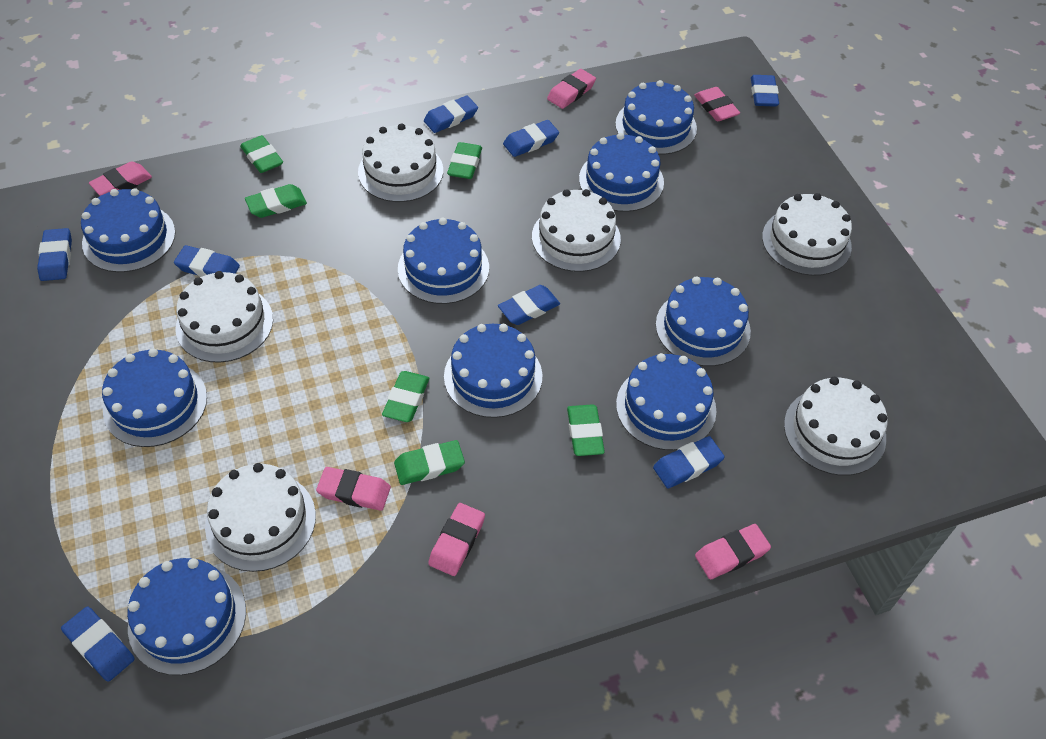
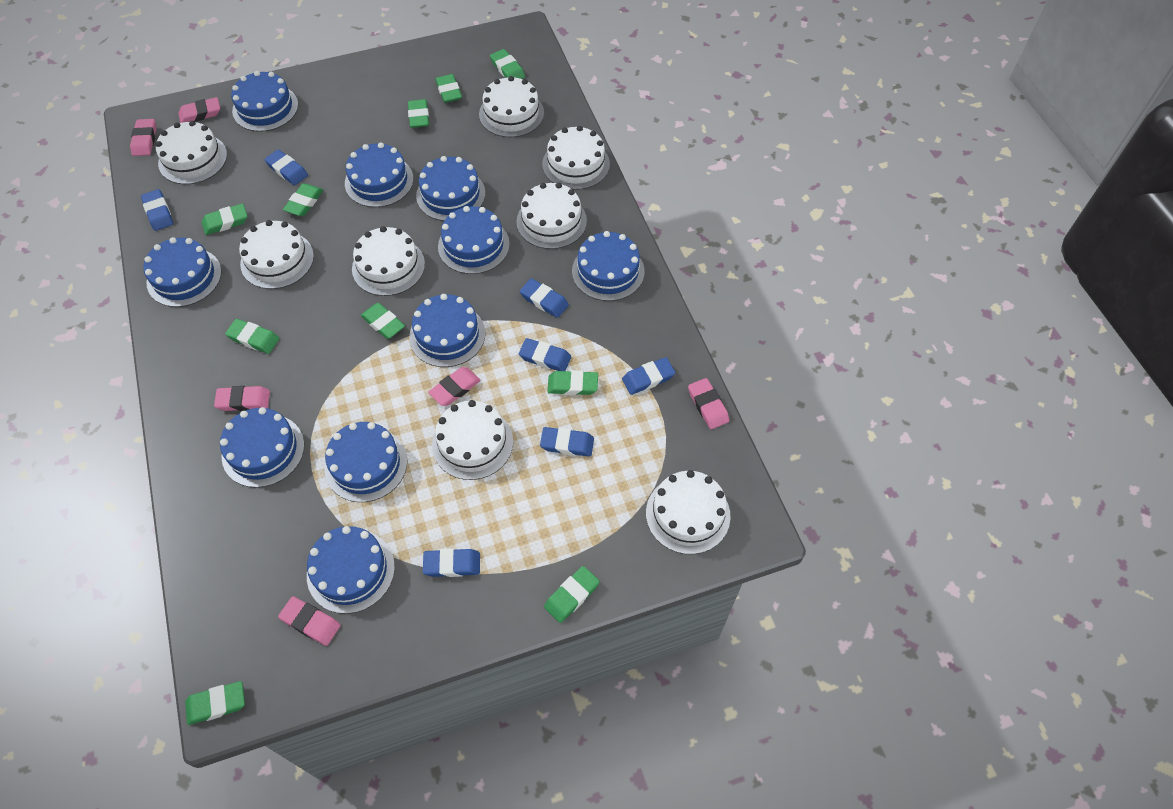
blue cake: [81,188,175,272] [102,348,207,447] [127,558,246,675] [398,218,489,304] [444,324,542,418] [579,133,664,212] [615,80,697,155] [616,353,716,450] [656,276,751,366] = 9 -> [143,237,222,307] [220,407,304,488] [231,71,298,132] [307,526,395,614] [324,422,407,502] [345,142,413,207] [409,294,485,367] [416,156,485,221] [438,206,510,274] [572,231,645,301] = 10
blue eraser: [37,228,72,281] [61,607,135,682] [174,245,240,277] [424,96,478,133] [498,285,560,325] [503,120,559,157] [653,436,725,488] [751,75,779,107] = 8 -> [141,189,173,231] [265,150,308,185] [423,549,480,577] [519,338,571,371] [520,278,569,318] [540,427,594,457] [622,357,675,395] = 7
green eraser: [240,135,283,173] [245,184,307,218] [382,371,429,422] [394,440,465,485] [447,142,482,179] [567,404,605,456] = 6 -> [185,681,245,725] [202,204,247,235] [225,319,280,354] [283,183,323,216] [361,303,405,339] [408,99,429,128] [436,74,462,103] [490,49,525,79] [544,566,600,623] [547,370,598,395] = 10
white cake: [176,271,273,363] [205,463,316,572] [358,123,443,202] [532,189,621,272] [762,193,852,276] [784,377,888,476] = 6 -> [156,121,227,184] [239,220,314,289] [352,226,425,296] [432,400,513,480] [479,76,544,137] [516,183,587,249] [542,126,610,190] [646,470,731,554] = 8

